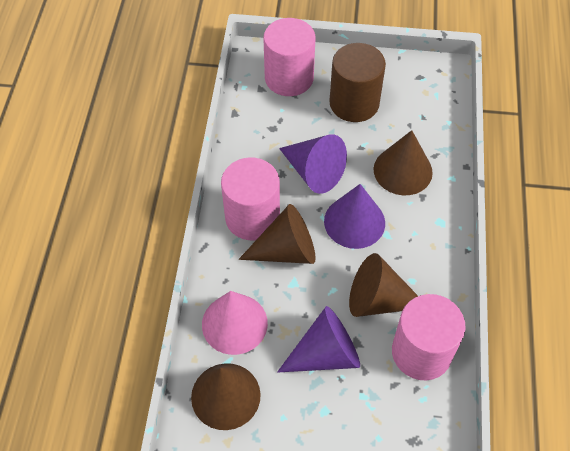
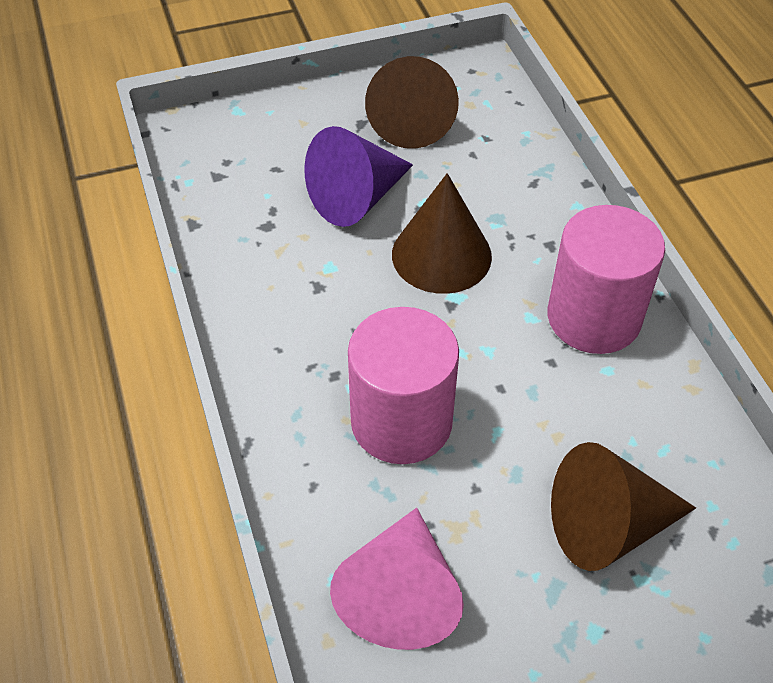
brown cone: [191,363,261,430] [239,204,316,264] [349,253,418,317] [373,130,433,195] = 4 -> [365,56,459,149] [392,173,492,294] [551,442,696,571] = 3
brown cylinder: [329,43,386,122] = 1 -> none = 0
pink cylinder: [221,157,280,240] [263,18,316,96] [392,294,466,380] = 3 -> [348,307,459,464] [547,205,665,354] = 2
purple cone: [277,306,360,373] [279,134,347,194] [324,184,385,249] = 3 -> [304,126,413,227] = 1

